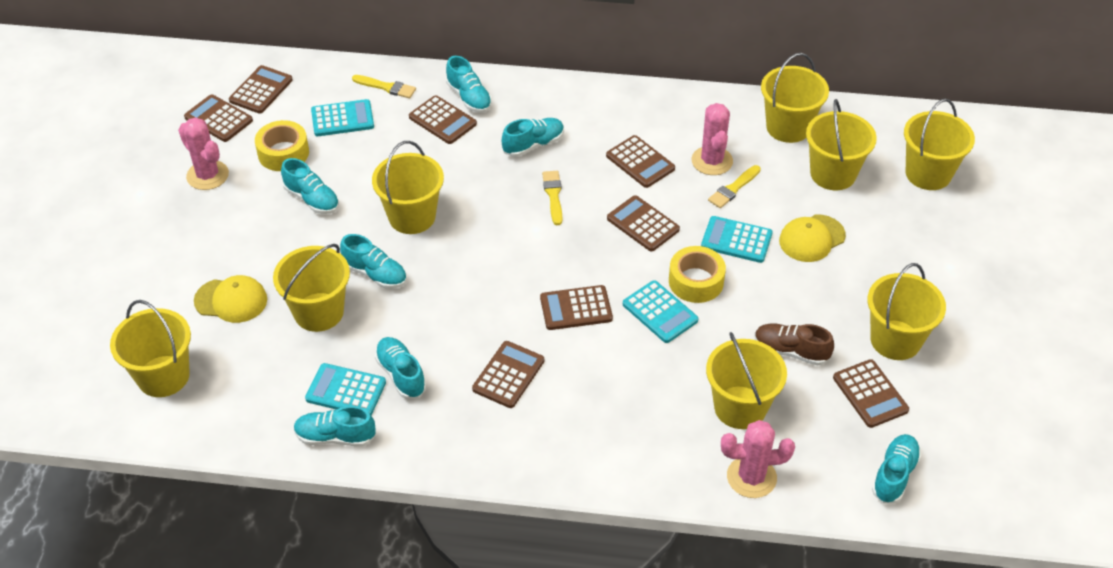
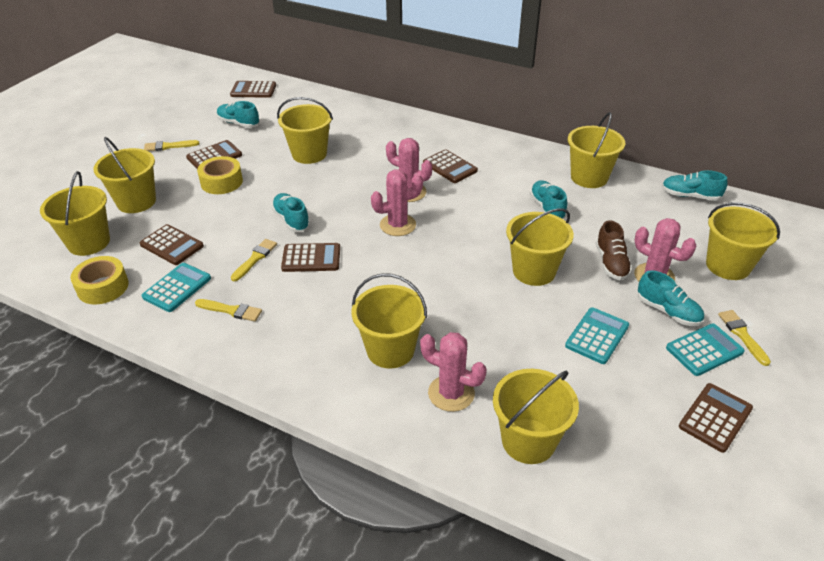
brown calculator: [184,94,253,142] [229,65,293,114] [409,95,477,144] [472,341,544,408] [540,285,613,330] [606,135,675,188] [607,195,680,251] [833,359,909,428] = 8 -> [140,224,204,265] [186,140,242,169] [230,81,276,98] [281,243,340,272] [423,149,478,183] [679,383,753,453] = 6
pink cactus: [178,117,229,190] [692,103,733,175] [721,420,795,498] = 3 -> [371,169,423,236] [386,138,432,202] [420,332,487,412] [634,218,696,282] = 4
turquoise calculator: [305,363,386,415] [311,99,374,136] [623,280,698,343] [701,216,773,263] = 4 -> [142,263,211,312] [565,307,629,364] [666,324,745,376] = 3
turquoise shoe: [281,158,339,214] [294,406,376,447] [340,234,407,289] [375,337,427,399] [446,56,492,113] [502,118,564,157] [872,434,921,504] = 7 -> [217,101,260,128] [271,193,310,232] [530,180,567,219] [638,270,704,326] [662,170,728,201] = 5
yellow brush: [352,75,416,98] [542,171,562,225] [708,165,761,208] = 3 -> [144,140,200,151] [195,299,262,322] [231,239,277,281] [718,310,771,366] = 4
yellow cap: [194,275,267,323] [779,215,846,262] = 2 -> none = 0

